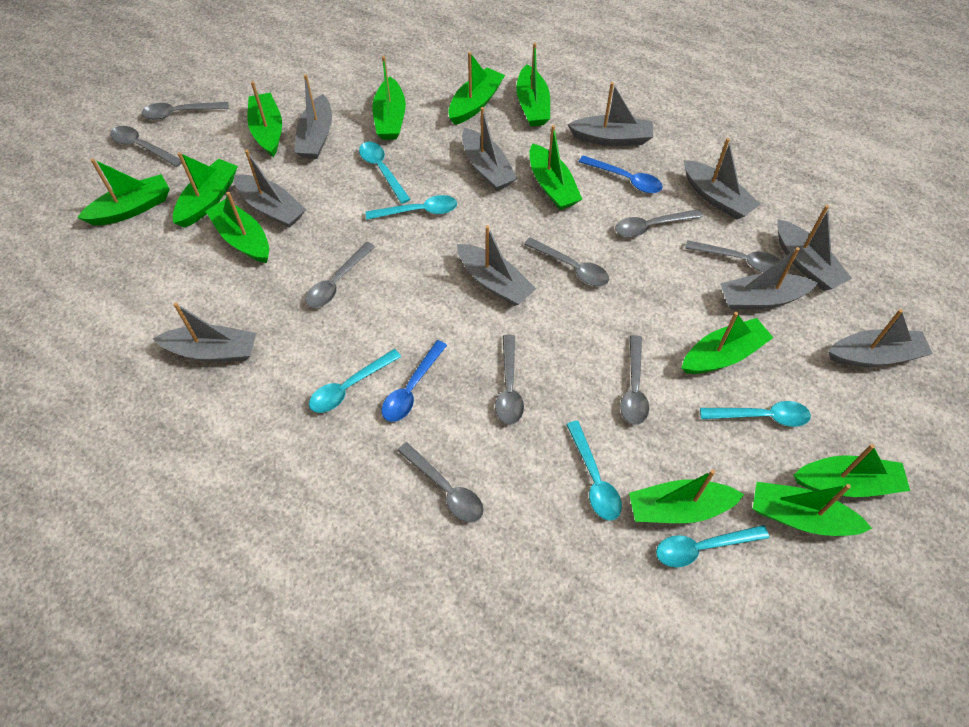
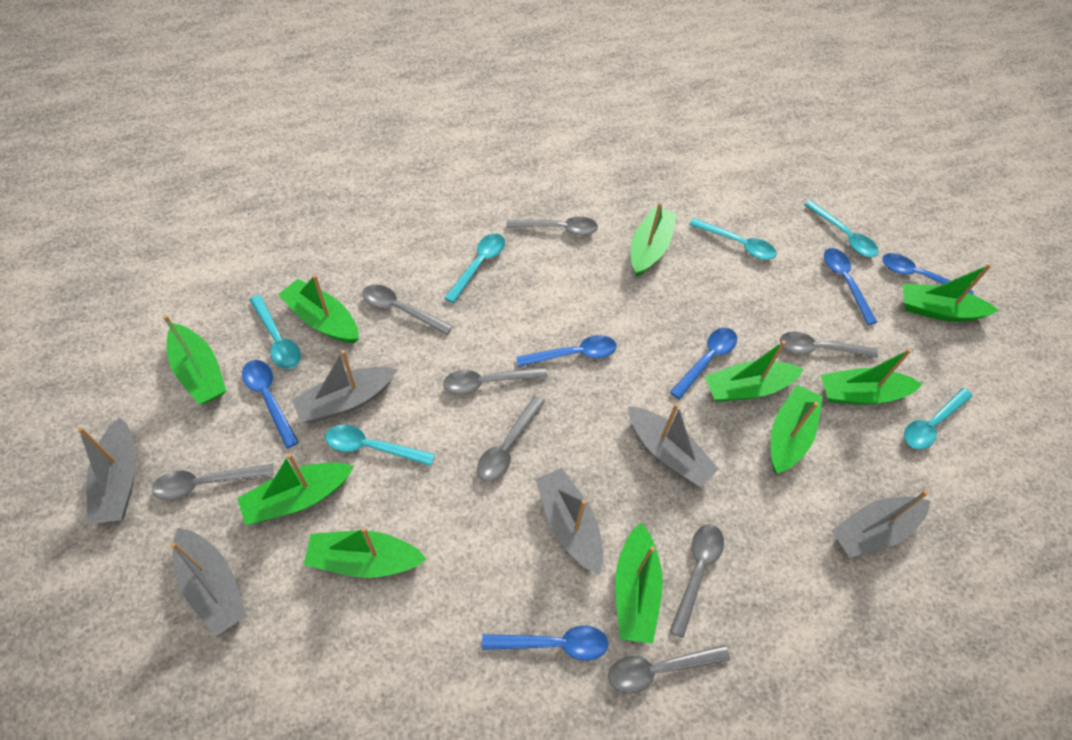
blue spoon: [382,340,447,422] [579,155,663,193] = 2 -> [242,360,299,448] [482,625,608,661] [516,335,617,367] [670,328,737,399] [824,248,877,325] [882,253,974,295] = 6
green boat: [77,159,170,225] [173,152,238,228] [205,192,269,263] [247,81,282,157] [372,56,406,140] [449,52,505,125] [516,43,550,126] [529,125,582,210] [629,469,745,523] [682,312,773,374] [753,482,872,536] [793,444,910,497] = 12 -> [163,315,227,404] [237,453,354,525] [278,274,359,343] [304,527,427,578] [615,523,663,643] [631,202,677,277] [705,340,804,402] [771,385,823,473] [821,349,922,405] [903,264,999,322] = 10
grey boat: [153,303,256,362] [234,150,306,228] [295,74,332,159] [457,225,536,306] [462,107,517,191] [568,82,653,146] [684,138,760,220] [720,247,818,310] [777,205,852,291] [828,309,933,367] = 10 -> [78,417,136,524] [170,528,247,636] [292,350,397,423] [535,468,603,575] [628,403,719,488] [832,490,930,558] = 6
grey spoon: [110,126,181,167] [142,102,229,120] [306,242,375,308] [397,442,484,523] [495,335,524,425] [524,237,609,286] [615,209,703,237] [620,335,649,425] [685,240,780,272] = 9 -> [152,464,274,500] [362,285,453,335] [443,367,547,394] [477,396,545,481] [507,216,598,235] [608,645,730,693] [669,524,724,638] [780,332,878,358] = 8

